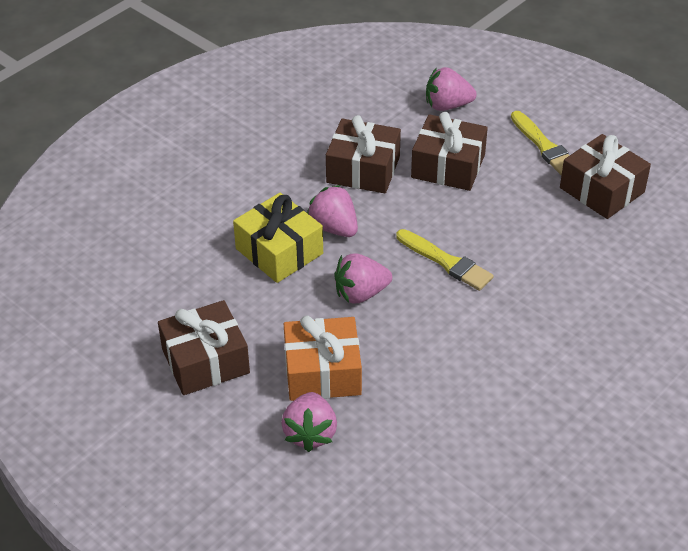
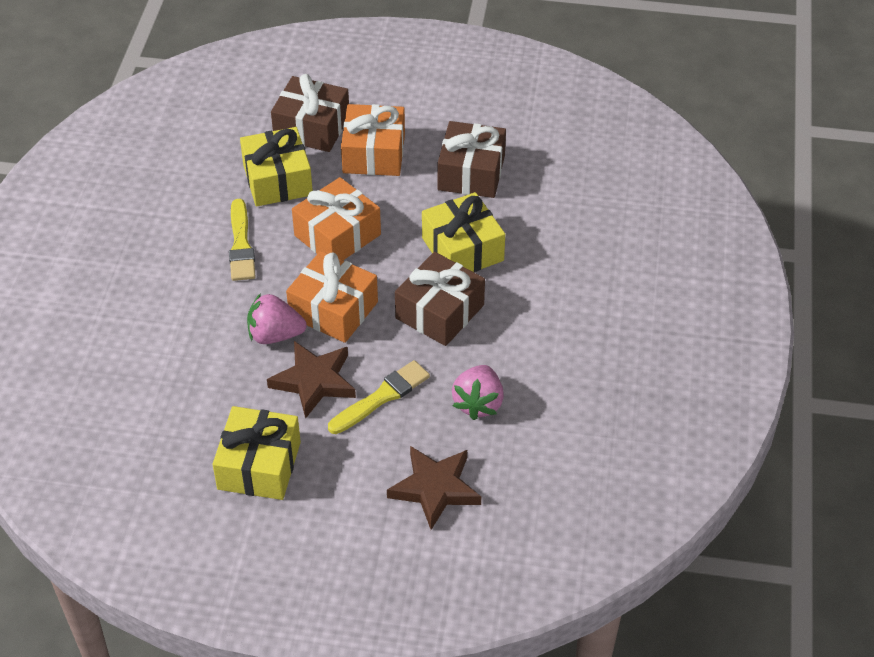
brown gift: [158,300,250,395] [326,115,401,193] [411,112,488,191] [560,134,651,219] = 4 -> [271,74,349,152] [395,252,485,346] [437,121,506,198] = 3
brown star: none = 0 -> [267,341,356,419] [387,446,481,530] = 2
orange gift: [284,315,362,401] = 1 -> [286,251,378,343] [292,177,381,260] [341,104,405,176] = 3
pink strawberry: [281,392,337,452] [307,185,358,237] [334,253,392,303] [426,67,477,111] = 4 -> [247,293,307,344] [452,365,504,420] = 2
yellow gift: [233,193,323,283] = 1 -> [212,406,301,500] [240,127,313,207] [422,192,505,272] = 3

